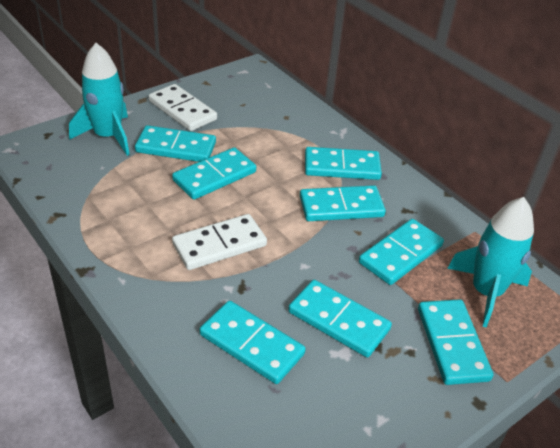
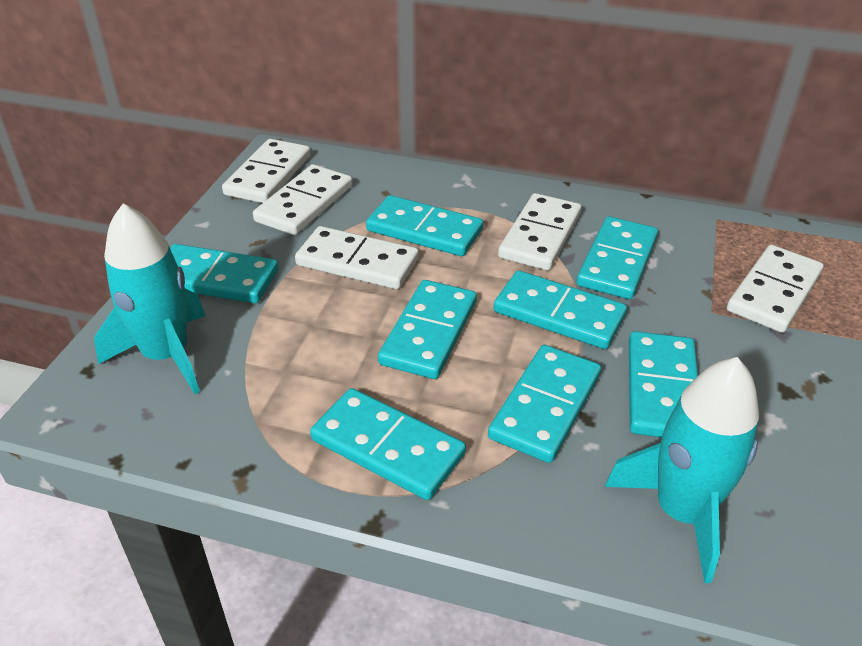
white domino: [149,84,217,131] [172,214,267,270] = 2 -> [222,139,311,203] [253,164,352,235] [295,226,419,289] [498,193,581,270] [727,245,824,333] = 5

